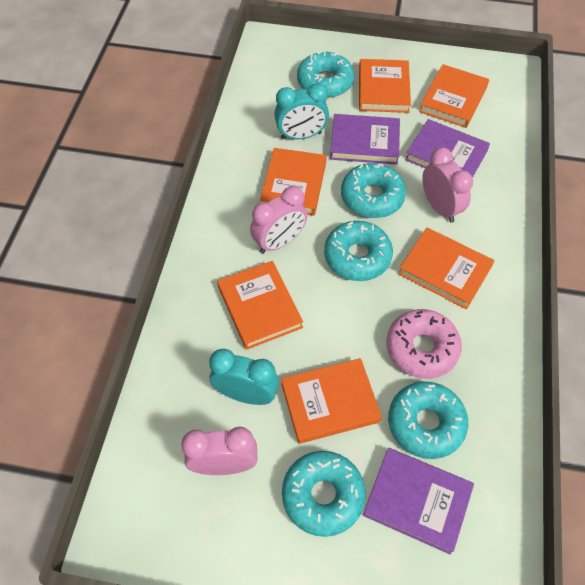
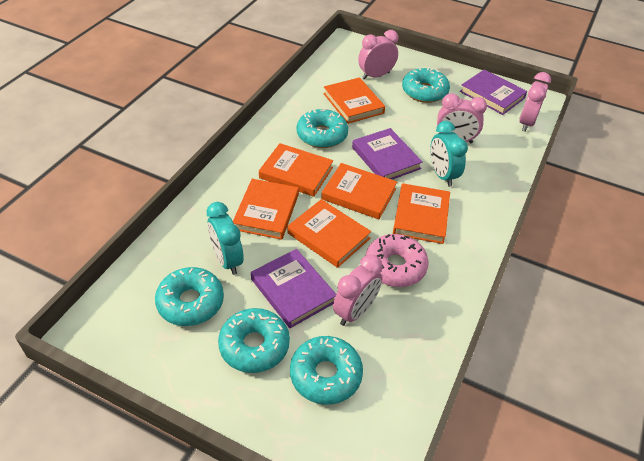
pink clock: [181,427,258,475] [250,186,307,253] [422,147,473,223] = 3 -> [333,254,383,326] [358,30,398,80] [437,93,487,143] [519,72,551,131] = 4

